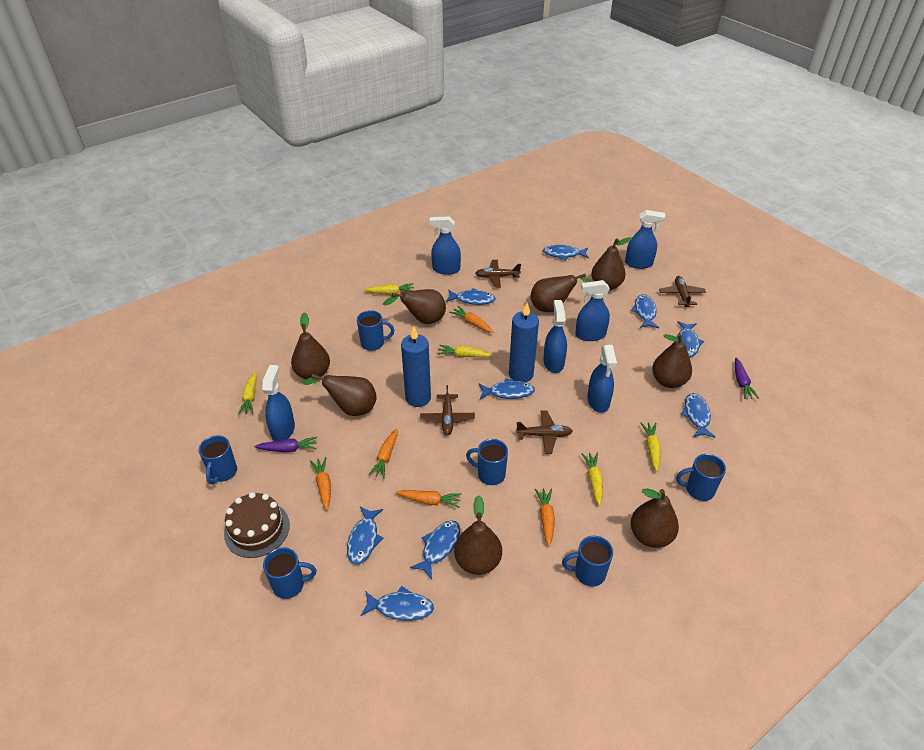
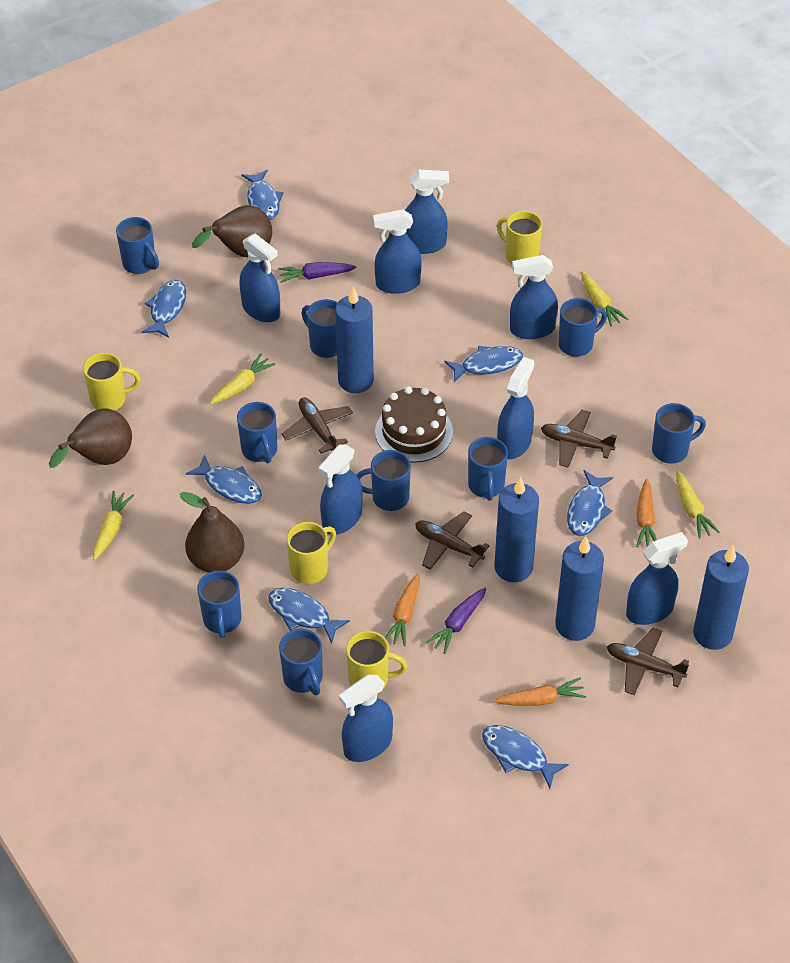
blue candle: [401,326,431,407] [509,303,539,382] = 2 -> [335,287,374,393] [494,477,539,582] [555,537,604,641] [693,545,749,650] = 4
blue fish: [347,506,384,565] [360,586,434,621] [410,520,460,579] [446,288,495,305] [479,378,535,399] [543,245,589,260] [631,294,659,328] [677,321,704,357] [681,393,715,438] = 9 -> [142,280,186,338] [186,454,262,504] [241,170,283,220] [268,588,350,644] [444,346,523,382] [482,725,569,789] [567,470,613,536] = 7
blue mug: [199,435,237,484] [263,547,316,599] [357,310,394,351] [466,439,508,485] [562,536,613,587] [676,454,726,501] = 6 -> [116,217,159,274] [197,570,241,638] [237,402,277,463] [279,629,322,695] [301,299,338,358] [357,450,411,511] [468,437,508,501] [558,298,607,357] [652,403,706,464] = 9
blue spray bottle: [262,365,295,441] [429,217,461,275] [543,300,567,373] [575,280,610,341] [587,345,617,413] [625,210,665,269] = 6 -> [239,233,280,322] [319,445,362,535] [339,675,393,762] [373,209,422,294] [405,170,449,254] [497,357,535,459] [510,255,558,339] [626,532,688,625] = 8
brown pear: [291,312,330,379] [303,374,377,416] [383,289,446,324] [454,495,502,575] [530,274,592,312] [591,237,632,290] [631,489,679,548] [652,333,692,388] = 8 -> [49,409,132,468] [180,492,244,573] [192,205,272,257] = 3
orange carrot: [310,457,331,511] [368,429,398,478] [396,490,462,508] [449,306,493,333] [535,488,555,547] = 5 -> [385,573,420,647] [493,678,586,706] [636,479,657,547] = 3
yellow carrot: [238,371,257,415] [364,283,414,295] [437,345,493,357] [581,453,603,506] [641,422,661,472] = 5 -> [93,491,134,560] [210,354,276,405] [581,271,628,326] [676,470,720,538] = 4
yellow mug: none = 0 -> [83,353,140,411] [287,522,336,584] [346,631,407,688] [497,211,542,264] = 4

